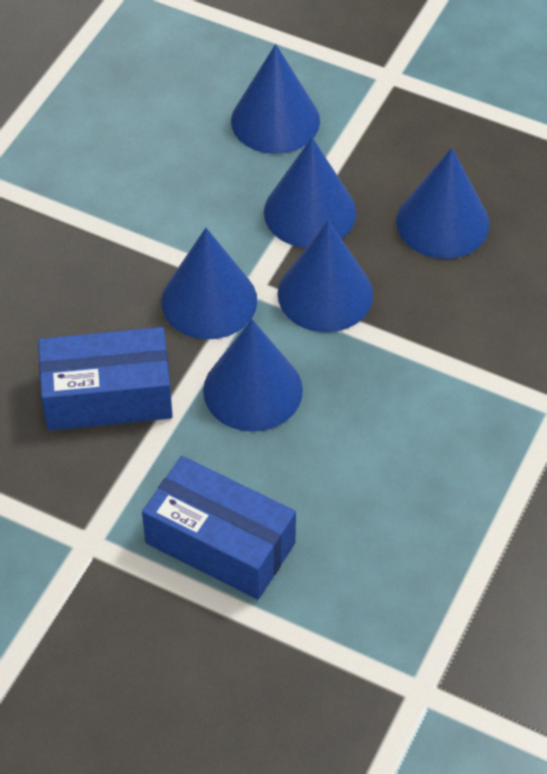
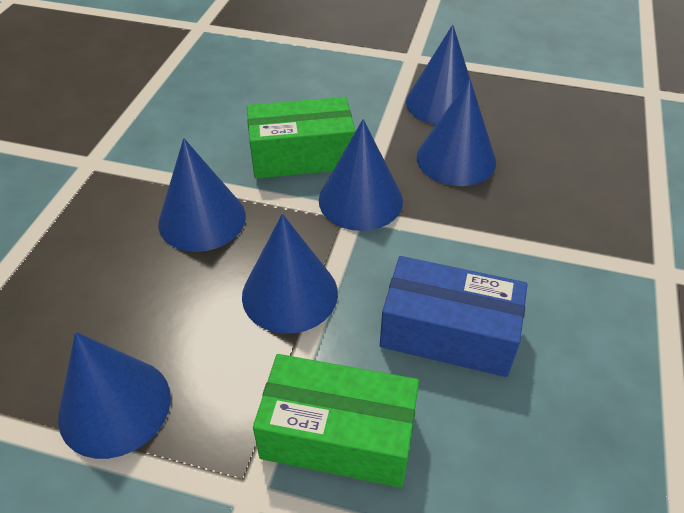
blue box: [38,327,173,431] [142,456,296,600] = 2 -> [380,256,528,377] = 1
green box: none = 0 -> [247,97,355,179] [253,354,419,488] = 2

